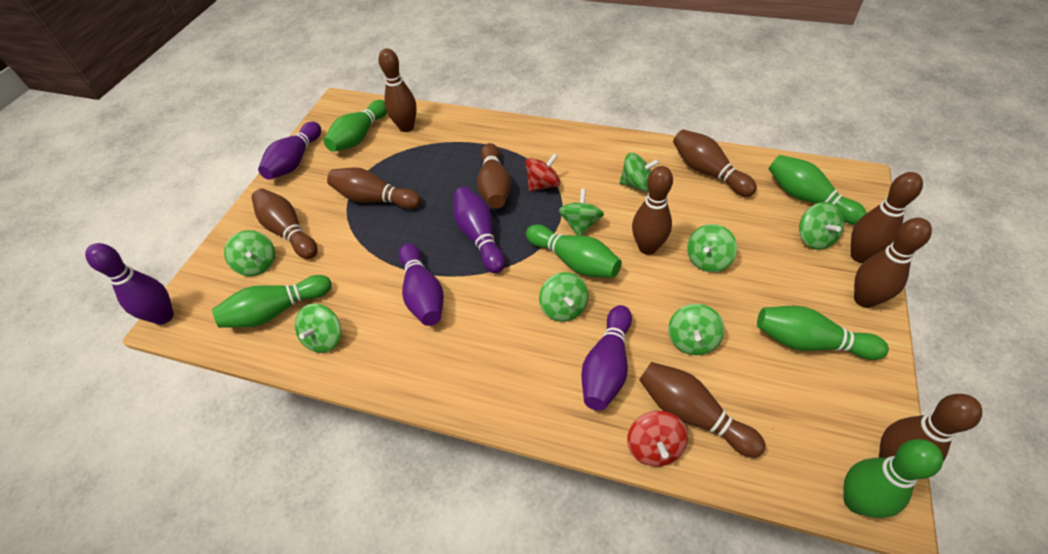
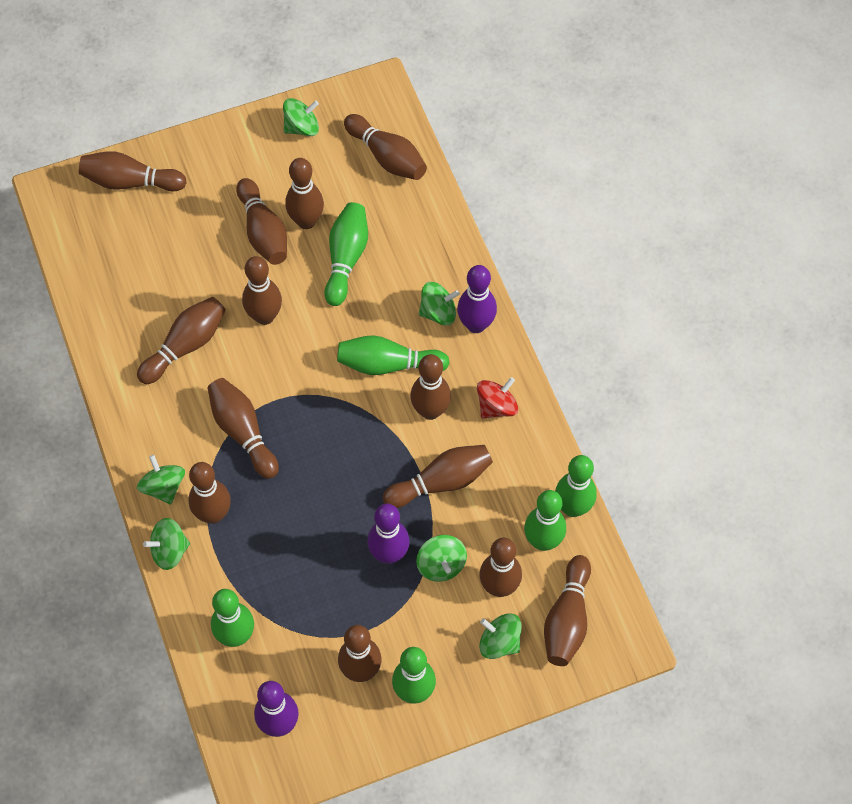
brown bowling pin: [251,189,318,259] [327,167,421,209] [379,48,417,132] [477,143,511,209] [632,166,673,255] [639,362,766,458] [673,129,757,197] [851,172,923,263] [854,218,932,308] [879,394,982,461] = 10 -> [79,151,187,191] [137,297,226,384] [189,462,231,524] [208,378,279,479] [236,178,287,265] [242,256,282,325] [285,158,324,229] [338,625,381,682] [344,114,427,180] [383,445,493,508] [410,354,451,420] [479,538,522,597] [544,555,591,666] = 13
green spinning top: [224,230,275,276] [295,304,341,353] [539,272,589,322] [559,189,604,235] [619,153,659,192] [668,304,724,355] [687,224,737,272] [799,202,844,250] = 8 -> [137,455,185,504] [143,518,190,570] [283,98,319,136] [416,535,467,582] [419,282,460,326] [479,613,522,659] = 6
purple bowling pin: [85,243,174,325] [258,122,321,180] [398,243,444,326] [454,187,505,273] [581,305,632,411] = 5 -> [254,681,299,737] [367,504,410,564] [457,265,497,333] = 3
red spinning top: [525,153,561,192] [627,411,688,467] = 2 -> [477,377,518,419] = 1

